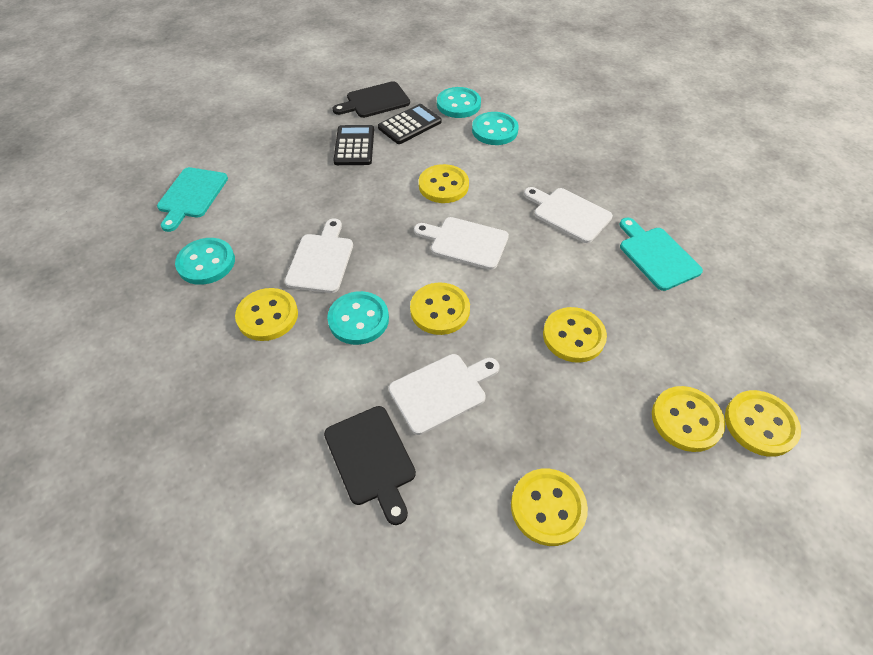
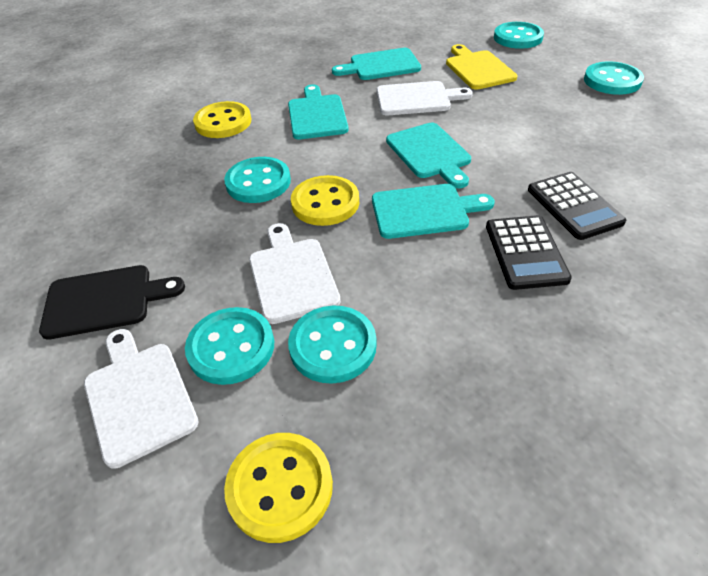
black cutting board: [324,406,416,525] [332,81,410,118] = 2 -> [39,265,185,340] = 1
turquoise button: [175,238,235,285] [327,291,389,345] [437,87,481,118] [472,112,519,145] = 4 -> [185,307,274,385] [224,157,291,203] [288,306,377,384] [494,22,544,49] [584,61,644,95] = 5
turquoise cutting board: [157,167,228,232] [620,218,703,291] = 2 -> [288,84,349,139] [332,48,421,80] [372,184,495,239] [386,123,471,188] = 4
white cutting board: [285,219,353,293] [389,354,499,435] [414,217,509,270] [524,187,613,243] = 4 -> [84,329,199,469] [249,223,341,324] [376,81,473,115] = 3
yellow button: [235,288,298,341] [410,283,470,335] [419,164,469,203] [511,469,588,546] [543,307,607,363] [652,386,725,452] [725,390,801,457] = 7 -> [193,101,251,138] [224,433,333,543] [291,175,359,226] = 3
yellow cutting board: none = 0 -> [446,44,518,90] = 1

